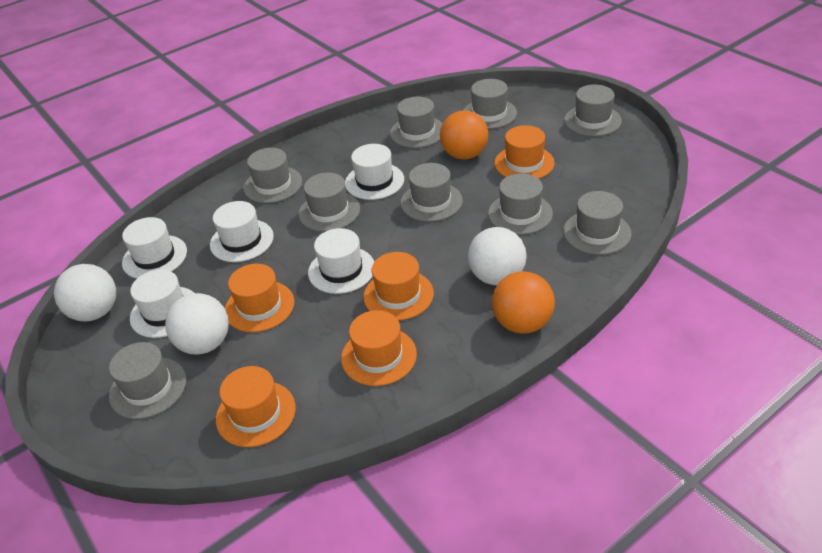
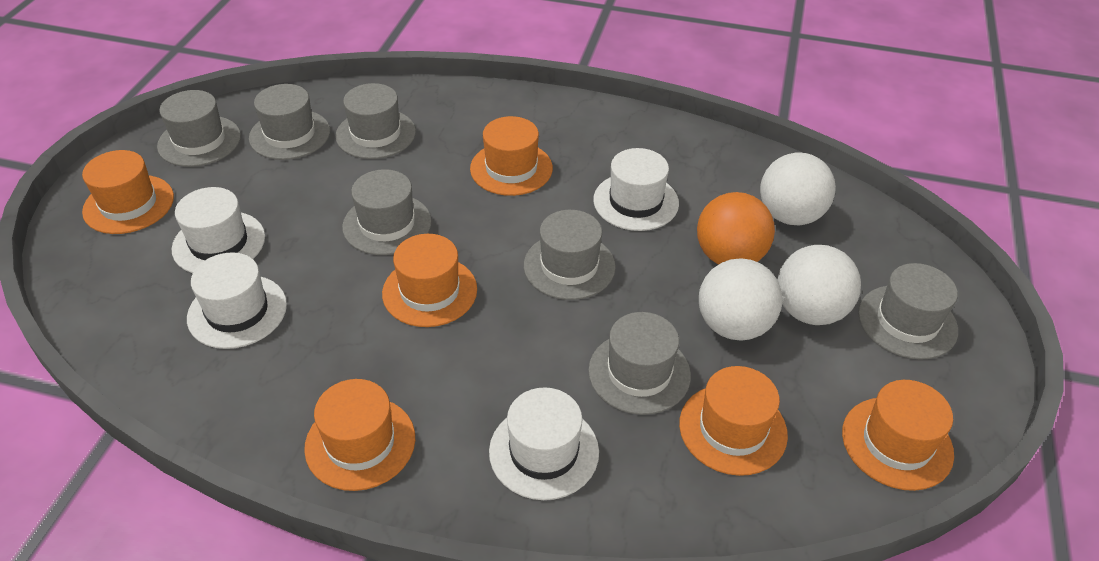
grey hat: [109,342,186,419] [244,148,302,203] [298,173,360,232] [390,97,443,148] [400,163,463,222] [463,79,517,129] [488,173,553,234] [563,191,631,255] [564,85,622,136] = 9 -> [157,90,241,167] [249,84,330,160] [335,83,416,159] [342,169,432,255] [524,210,616,300] [588,312,691,415] [858,263,958,360] = 7
orange ball: [440,110,488,159] [492,271,555,334] = 2 -> [697,192,775,264] = 1
orange hat: [216,366,296,447] [225,264,294,332] [341,310,417,386] [363,252,434,321] [494,125,555,179] = 5 -> [82,150,174,234] [304,379,415,491] [382,234,477,327] [470,116,553,196] [679,366,788,476] [842,380,954,491] = 6
white hat: [122,217,187,279] [130,269,195,338] [210,201,274,262] [308,228,374,294] [345,144,404,200] = 5 -> [172,187,265,273] [187,252,287,349] [489,387,599,500] [593,148,679,231] = 4

